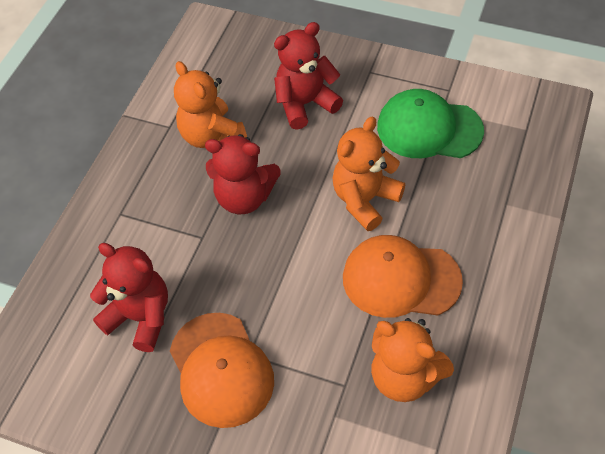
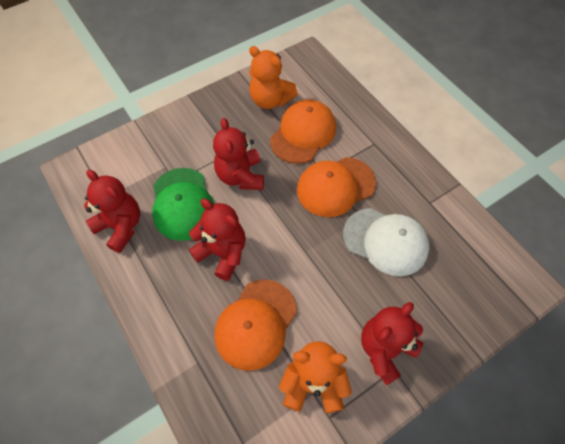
orange cap: [170,313,274,428] [343,235,463,318] = 2 -> [215,279,297,371] [270,99,336,164] [297,157,376,217] = 3
orange teddy bear: [174,61,247,148] [333,117,405,231] [371,318,454,402] = 3 -> [249,46,298,109] [279,341,352,413] = 2
red teddy bear: [90,243,168,352] [205,134,281,214] [274,22,343,130] = 3 -> [84,170,140,253] [189,199,246,281] [213,118,264,190] [361,302,423,385] = 4
white cap: none = 0 -> [343,208,430,276] = 1

